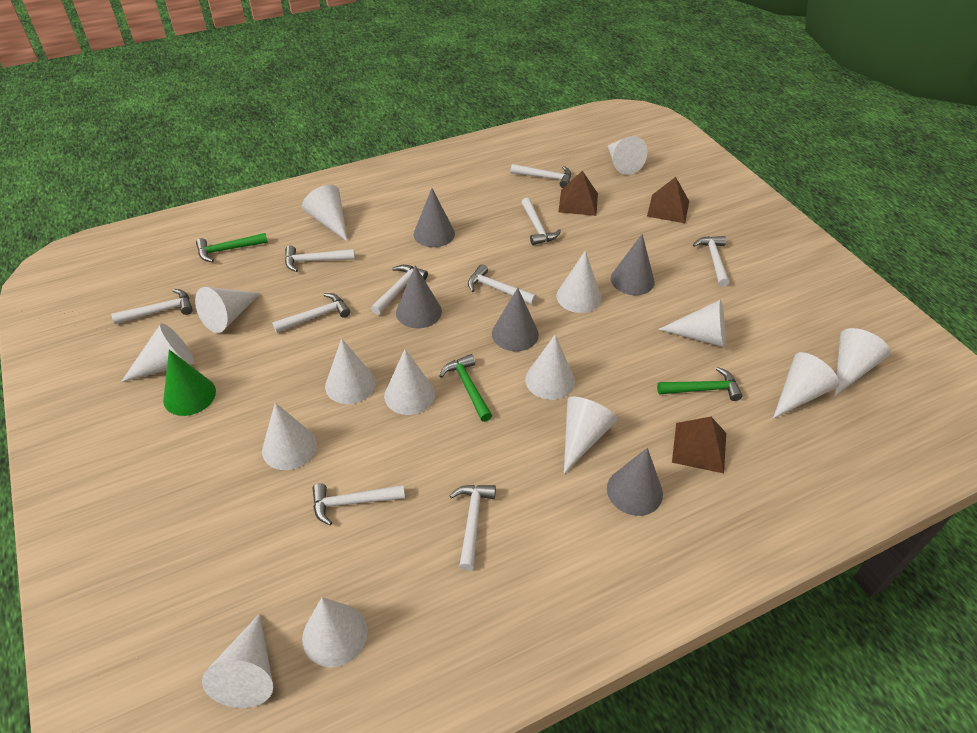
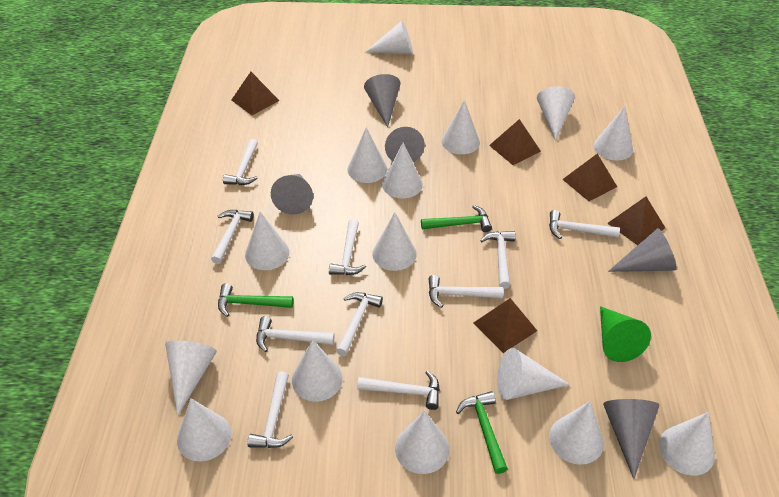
brown pyramid: [558,171,598,216] [647,177,689,223] [672,417,726,473] = 3 -> [232,72,280,115] [473,298,537,353] [489,119,541,165] [562,154,617,201] [607,196,665,245] = 5

